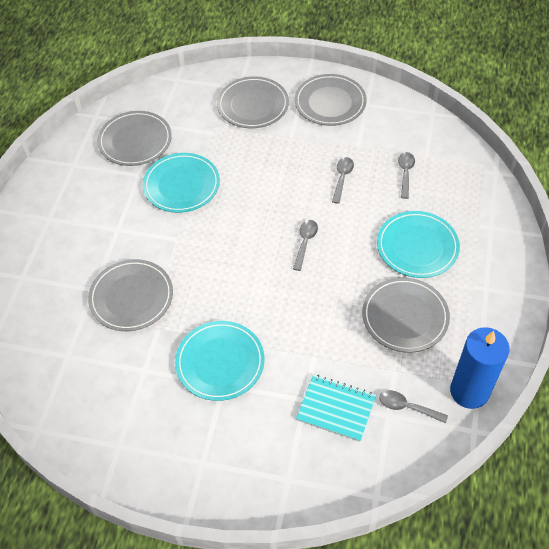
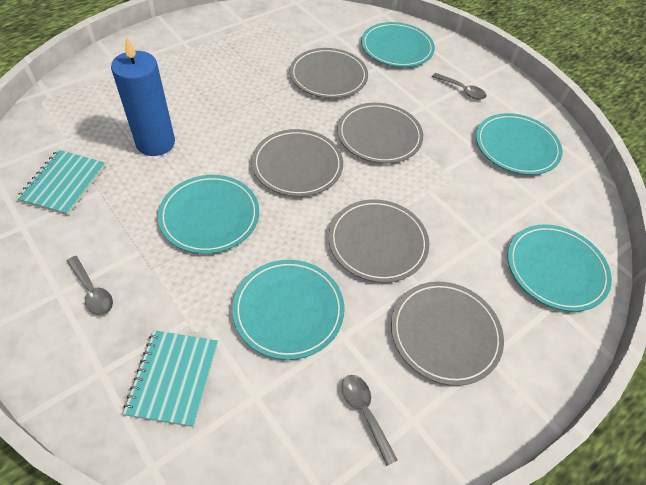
grey spoon: [293,220,318,271] [332,157,354,204] [379,390,448,423] [398,152,415,199] = 4 -> [67,256,113,315] [342,375,398,466] [432,73,487,100] = 3
turquoise notebook: [296,374,376,442] = 1 -> [16,150,105,215] [123,330,218,427] = 2
turquoise plate: [143,153,220,213] [175,321,264,401] [377,211,460,278] = 3 -> [158,175,259,254] [232,260,345,360] [361,22,435,67] [476,113,563,175] [508,224,612,312] = 5

